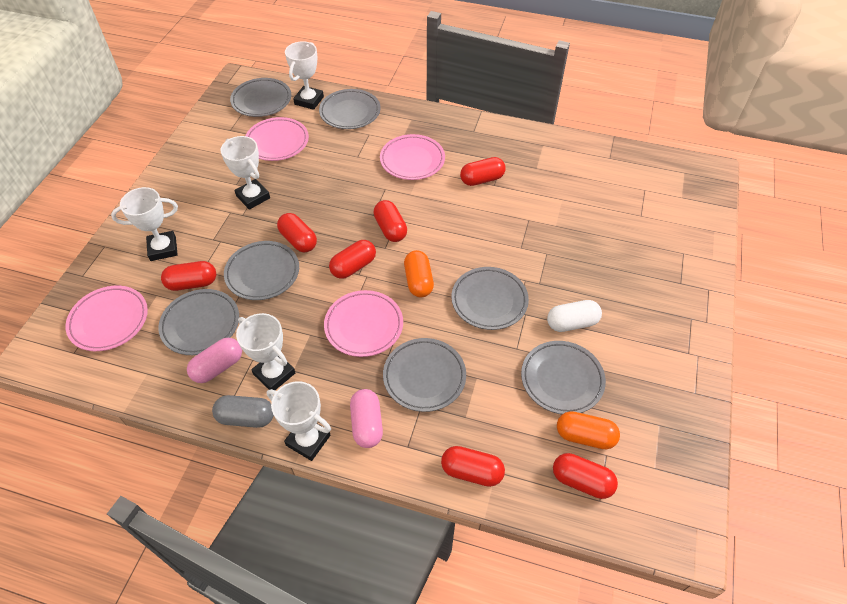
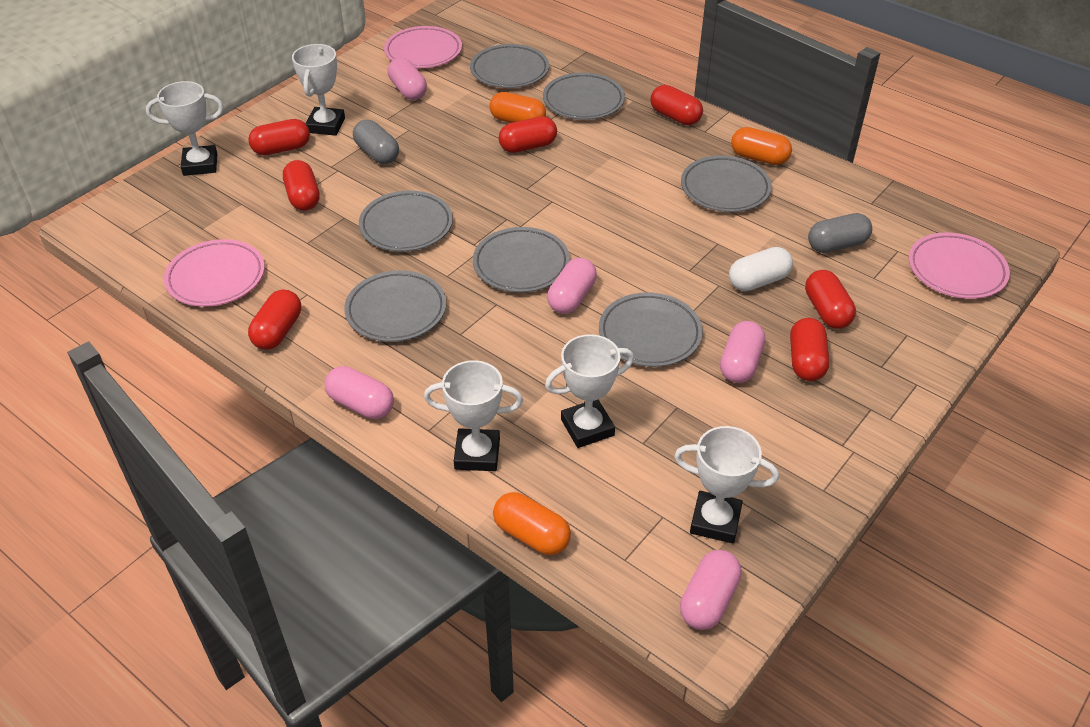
grey capsule: [212,395,274,428] = 1 -> [353,120,399,164] [808,213,872,253] = 2
orange capsule: [404,250,434,297] [557,411,620,449] = 2 -> [490,92,546,123] [493,492,571,555] [731,127,792,165] = 3
pink capsule: [187,338,242,383] [350,389,383,448] = 2 -> [324,366,394,419] [388,58,427,100] [547,258,597,314] [680,550,742,630] [720,321,765,383] = 5
pink plate: [65,286,148,351] [245,117,309,161] [324,290,403,357] [380,134,445,180] = 4 -> [164,239,265,307] [384,26,462,68] [908,233,1010,299] = 3

